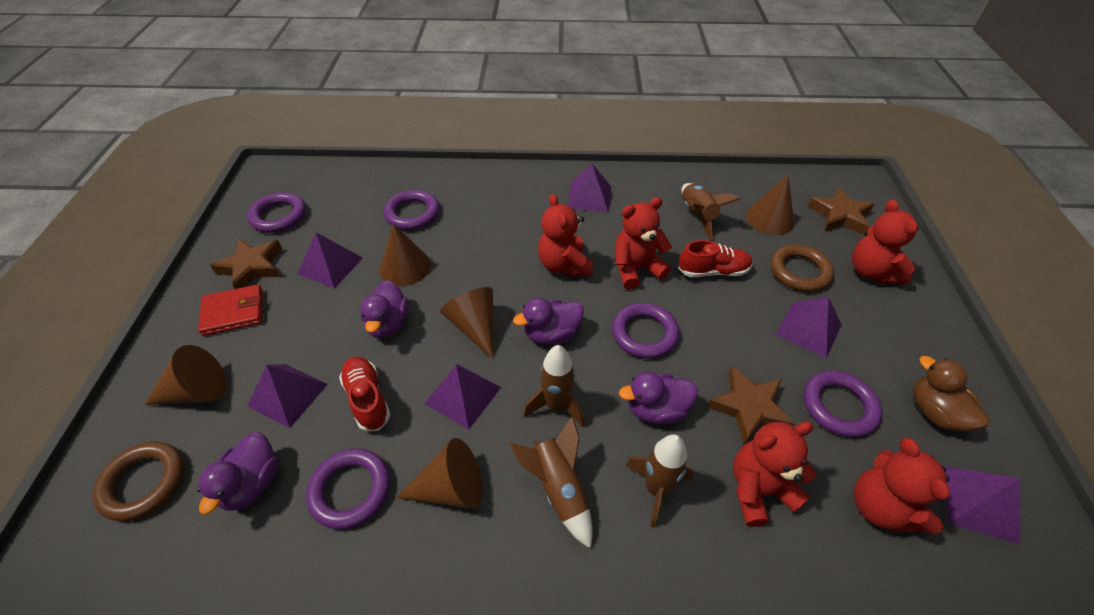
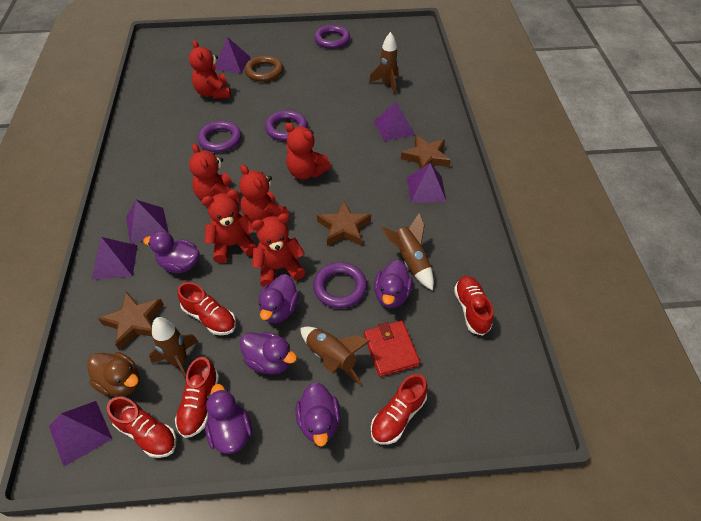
brown cone: [144,345,226,405] [380,224,431,286] [396,438,482,509] [440,287,493,359] [746,175,795,235] = 5 -> none = 0
brown ring: [93,442,184,521] [770,244,834,292] = 2 -> [245,55,283,82] = 1
purple duck: [197,432,278,514] [360,280,409,339] [513,298,584,344] [619,372,698,424] = 4 -> [143,231,200,273] [205,384,252,454] [240,331,297,374] [258,274,299,323] [296,382,340,447] [374,260,413,308] = 6
purple ring: [247,192,306,233] [306,448,390,529] [384,190,440,230] [612,303,679,359] [803,370,882,437] = 5 -> [198,121,241,152] [265,110,307,141] [313,262,367,308] [314,25,350,49] = 4
red shoe: [339,356,390,431] [678,240,753,277] = 2 -> [107,397,177,458] [175,357,219,438] [177,282,236,335] [371,374,427,444] [454,276,493,336] = 5
red teddy bear: [538,194,593,277] [615,197,672,290] [733,421,815,527] [852,199,919,284] [854,437,950,534] = 5 -> [189,40,231,99] [189,143,240,203] [202,190,257,263] [239,165,290,223] [252,213,305,287] [285,123,331,180] = 6

